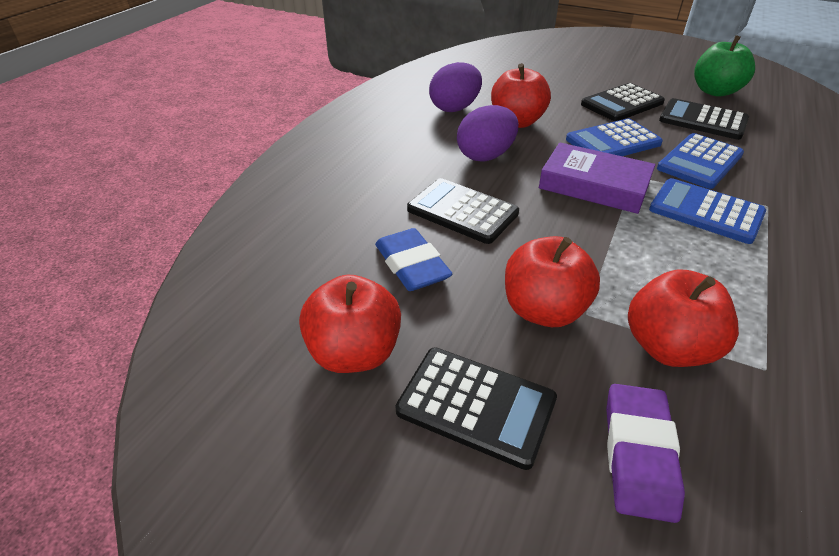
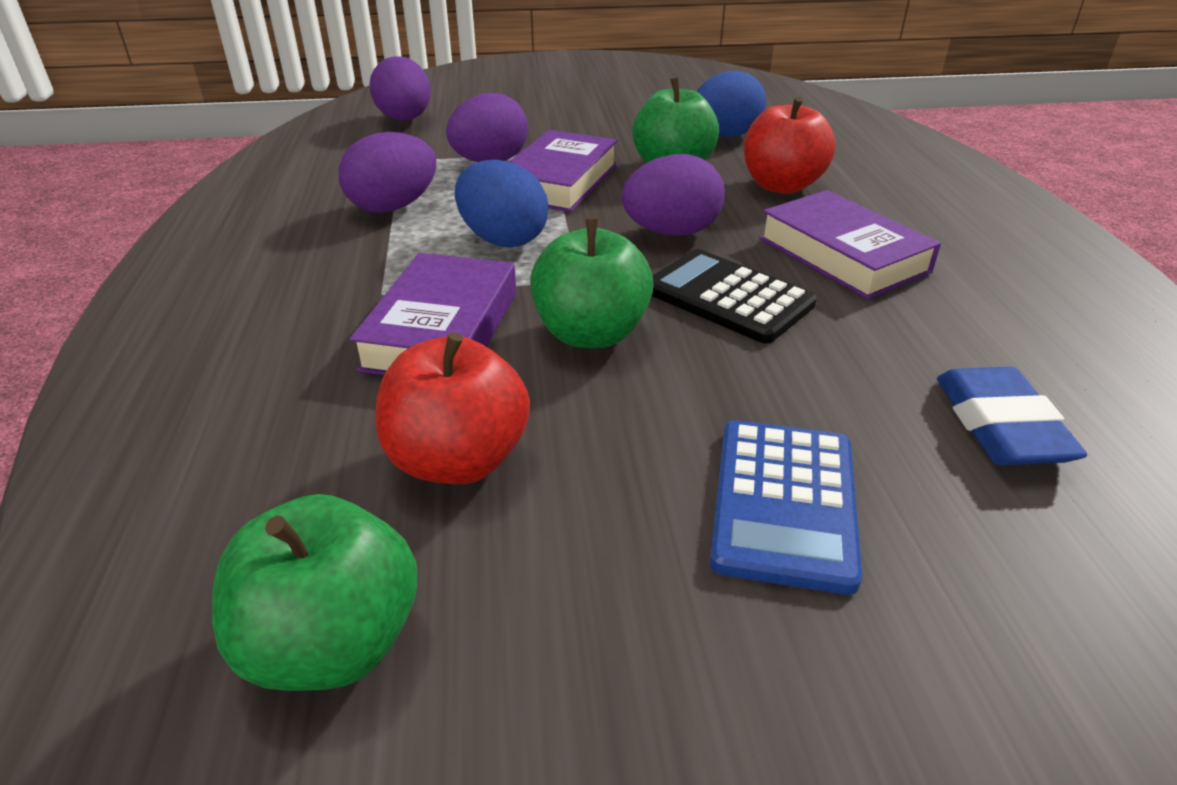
black calculator: [396,347,557,470] [407,178,519,244] [581,83,665,121] [659,98,749,140] = 4 -> [652,249,817,344] = 1
blue calculator: [566,118,663,156] [649,178,766,244] [657,133,744,189] = 3 -> [710,420,862,595] = 1
blue egg: none = 0 -> [455,160,548,247] [696,71,766,137] = 2
green apple: [694,35,755,97] = 1 -> [212,494,417,691] [530,218,654,348] [632,78,719,163] = 3
purple book: [539,142,655,214] = 1 -> [350,253,516,375] [509,130,618,212] [759,190,941,299] = 3
purple egg: [429,62,482,112] [457,105,518,161] = 2 -> [339,132,436,213] [369,56,431,120] [446,93,528,162] [621,154,725,236] = 4
purple eraser: [606,384,685,523] = 1 -> none = 0
red apple: [299,275,401,373] [491,63,551,128] [505,236,600,327] [628,270,739,367] = 4 -> [376,332,530,484] [744,96,836,194] = 2

